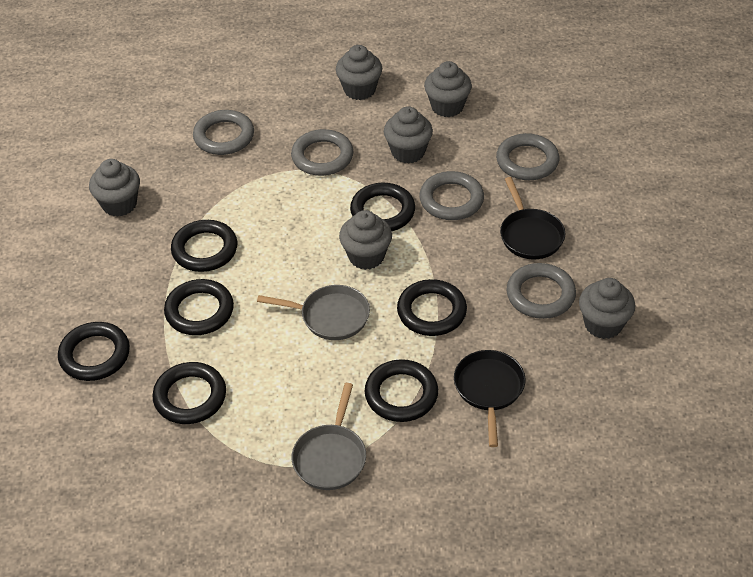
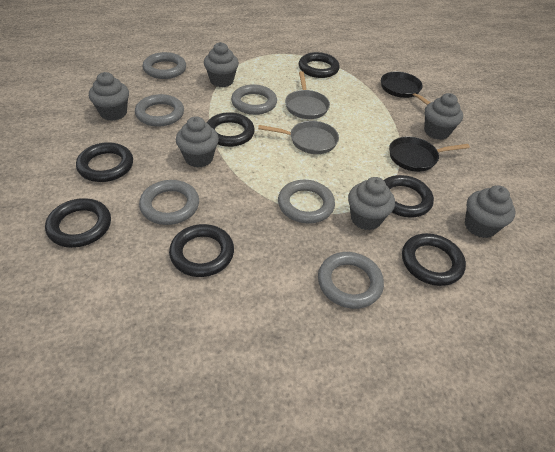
grey ring: [193,110,254,155] [291,129,354,176] [419,171,484,220] [496,133,559,180] [507,263,576,319] = 5 -> [135,94,184,127] [139,180,199,225] [143,52,186,79] [231,84,277,115] [278,180,335,224] [318,252,384,309] = 6

